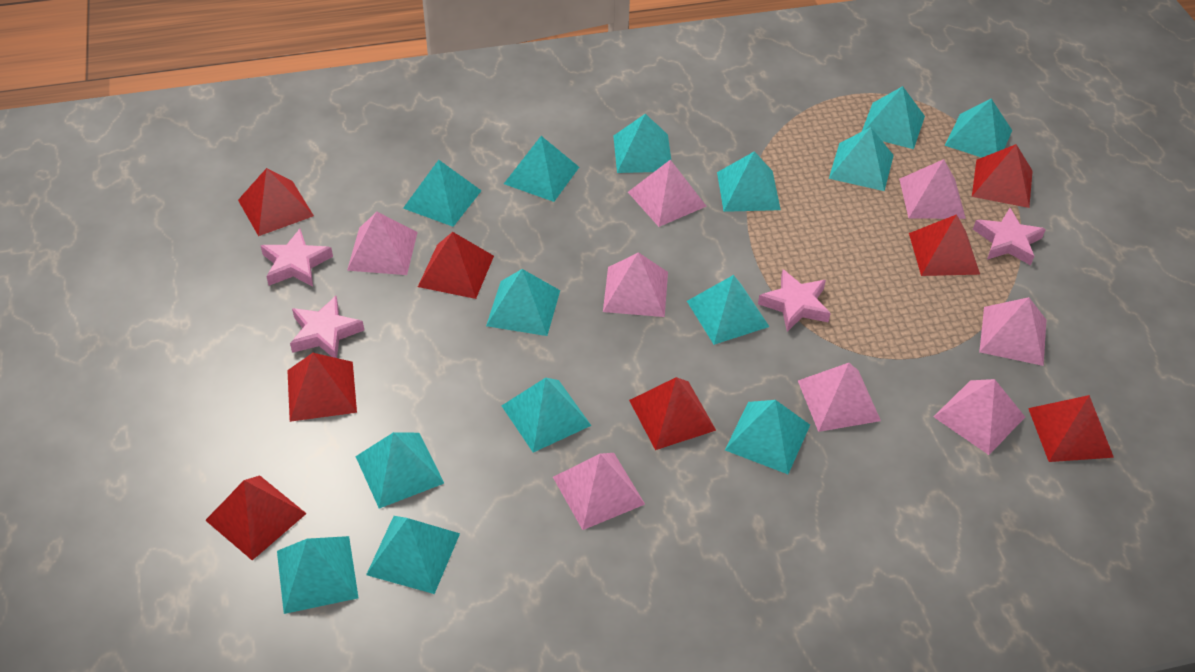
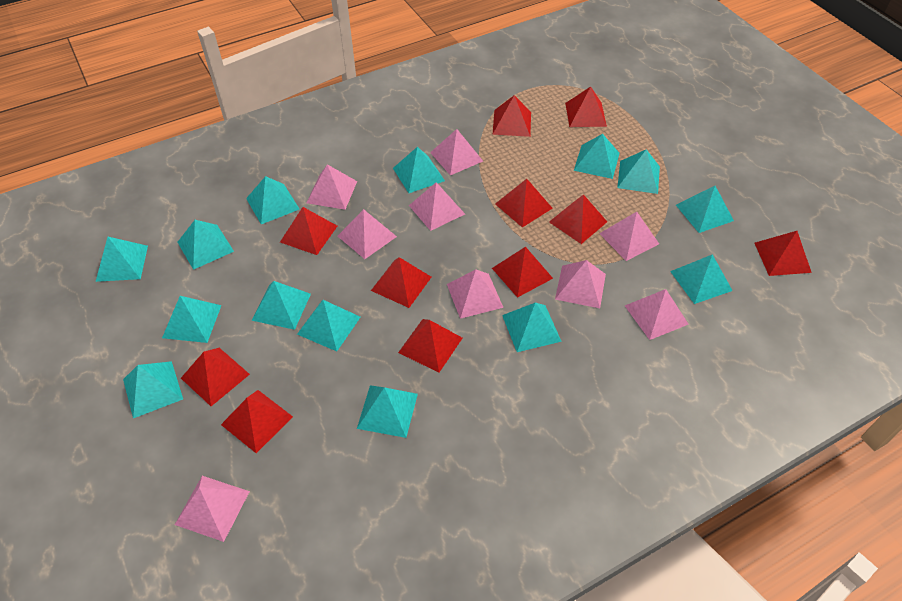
pink pyramid: [347,212,418,275] [553,453,645,530] [603,252,668,317] [628,160,707,227] [798,363,881,432] [899,159,966,219] [934,379,1025,455] [979,297,1046,366] = 8 -> [175,476,250,542] [307,164,357,210] [338,209,397,259] [409,182,465,231] [430,129,483,175] [447,269,504,319] [555,260,606,308] [599,212,659,261] [625,289,688,340] = 9
pink star: [260,229,333,287] [290,296,364,358] [758,269,831,332] [973,208,1046,265] = 4 -> none = 0
red pyramid: [205,476,307,560] [238,168,314,236] [287,353,357,422] [418,232,494,299] [629,377,716,450] [909,214,980,276] [972,144,1033,208] [1028,395,1114,462] = 8 -> [181,348,250,406] [221,390,293,453] [280,207,337,255] [371,257,431,308] [398,319,462,373] [492,247,553,298] [493,95,531,137] [495,179,553,228] [549,194,607,244] [565,87,607,127] [755,231,812,276] = 11

